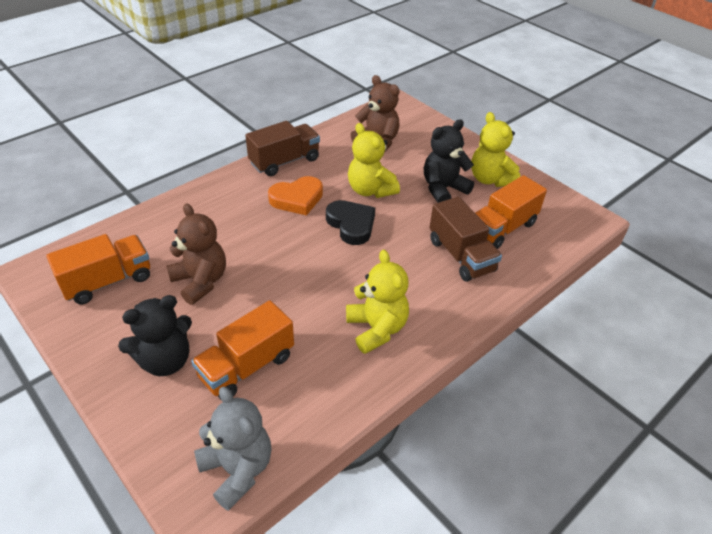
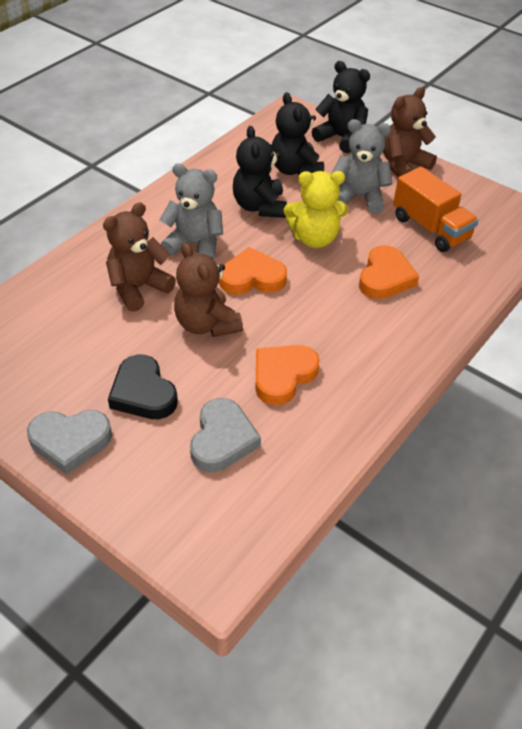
black teddy bear: [118,295,192,376] [424,119,474,203] = 2 -> [233,126,287,218] [272,92,324,177] [312,61,370,153] = 3
brown teddy bear: [166,203,226,305] [351,75,400,152] = 2 -> [103,202,176,312] [174,243,243,337] [383,87,437,177] = 3
brown truck: [245,121,320,176] [429,197,502,282] = 2 -> none = 0
grey heart: none = 0 -> [27,410,112,475] [190,398,261,472] = 2
grey teddy bear: [194,387,271,511] = 1 -> [159,163,223,260] [331,119,392,213] = 2
orange heart: [268,176,323,216] = 1 -> [219,247,287,295] [256,345,320,405] [359,245,419,299] = 3
orange truck: [46,234,150,304] [191,300,294,400] [475,175,547,249] = 3 -> [393,167,478,252] = 1
yellow teddy bear: [346,250,409,354] [348,123,400,198] [471,112,521,187] = 3 -> [284,171,348,248] = 1

